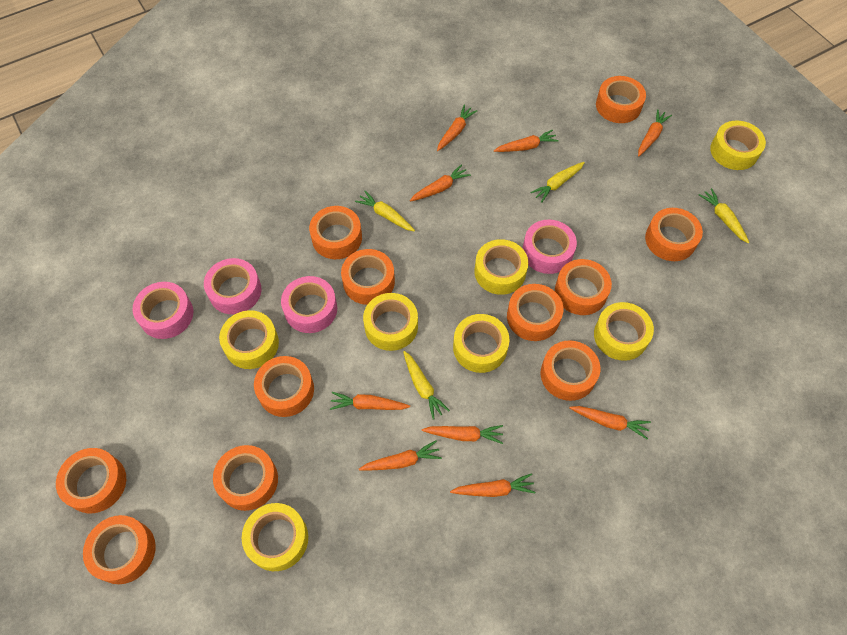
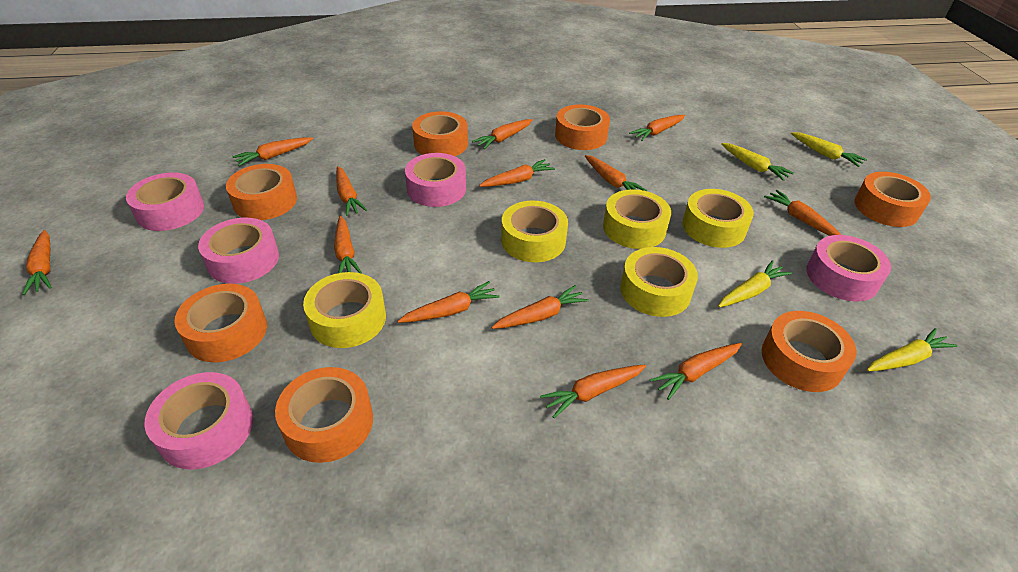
orange carrot: [330,392,410,410] [359,440,442,471] [410,164,471,202] [422,425,503,444] [437,105,477,151] [450,473,535,497] [494,129,559,152] [569,406,651,439] [638,109,672,156] = 9 -> [22,230,52,295] [232,137,313,166] [334,216,362,274] [336,166,367,216] [398,281,500,323] [472,119,532,149] [479,159,555,187] [492,285,589,329] [540,365,646,418] [585,155,647,191] [629,115,685,141] [650,343,742,400] [764,190,841,236] = 13
orange tape: [56,448,126,514] [83,515,156,584] [213,445,278,511] [254,356,314,417] [309,206,362,259] [341,249,395,305] [507,284,563,341] [541,340,600,401] [555,259,612,315] [596,76,646,123] [645,208,703,261] = 11 -> [174,284,267,363] [226,164,297,220] [275,367,373,463] [412,111,468,156] [555,104,610,150] [762,311,856,392] [854,172,931,227] = 7
pink tape: [133,282,193,339] [204,258,262,314] [281,276,337,333] [523,220,577,274] = 4 -> [126,172,204,231] [145,372,253,469] [198,218,279,284] [405,153,466,207] [806,235,891,301] = 5
yellow tape: [219,310,279,369] [242,503,308,571] [363,293,418,351] [453,314,510,373] [474,239,528,295] [594,302,654,361] [710,121,766,170] = 7 -> [303,272,386,348] [501,201,568,262] [603,189,671,249] [620,247,698,317] [682,189,754,248] = 5

